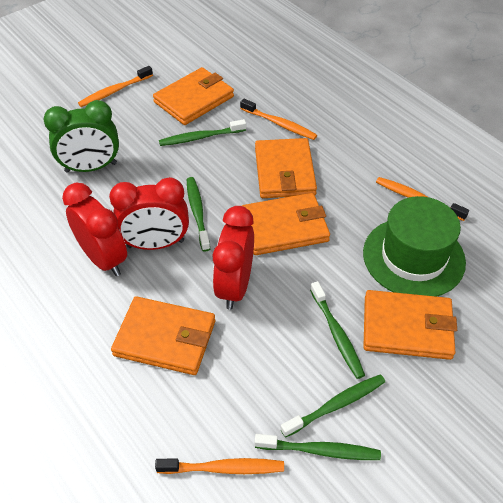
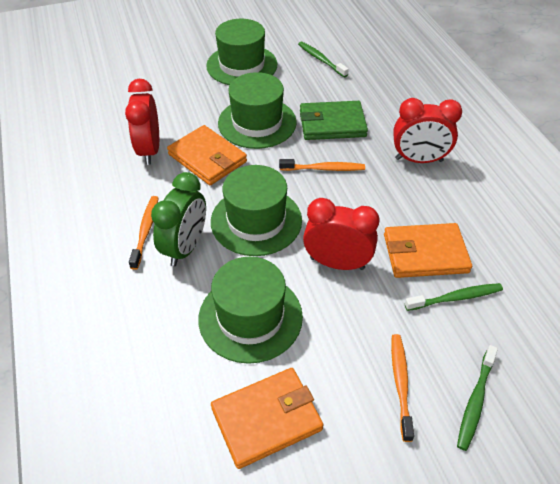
green hat: [363,196,466,297] = 1 -> [198,257,303,364] [206,19,277,85] [211,165,302,256] [218,72,297,149] = 4
green toothbrush: [159,119,246,146] [187,177,210,252] [255,434,381,460] [281,374,385,438] [310,281,365,379] = 5 -> [298,42,349,77] [405,283,503,311] [457,345,498,451] = 3
green wallet: none = 0 -> [300,101,368,140] = 1
orange toothbrush: [78,66,153,107] [155,458,284,474] [240,99,317,140] [376,177,469,221] = 4 -> [129,196,158,270] [279,159,365,171] [391,334,414,442] = 3
orange wallet: [111,296,215,375] [153,67,234,125] [242,193,330,255] [255,138,317,198] [363,290,457,360] = 5 -> [167,125,247,185] [211,368,323,469] [384,223,472,278] = 3

